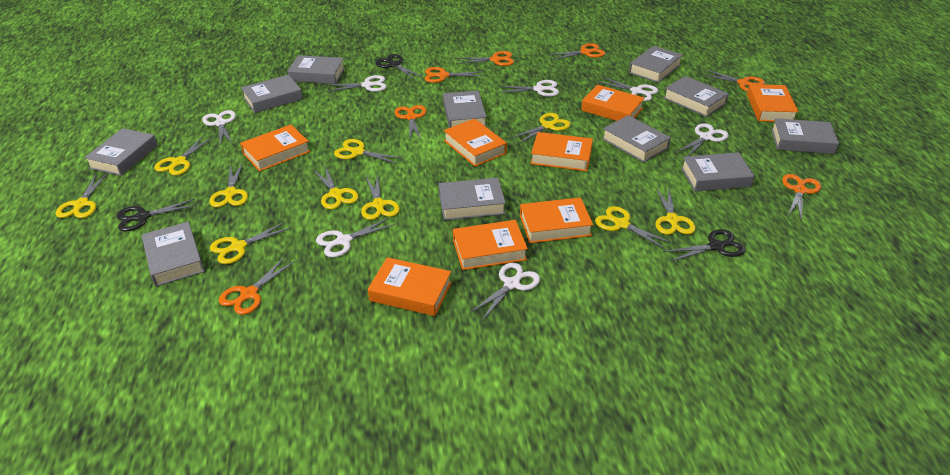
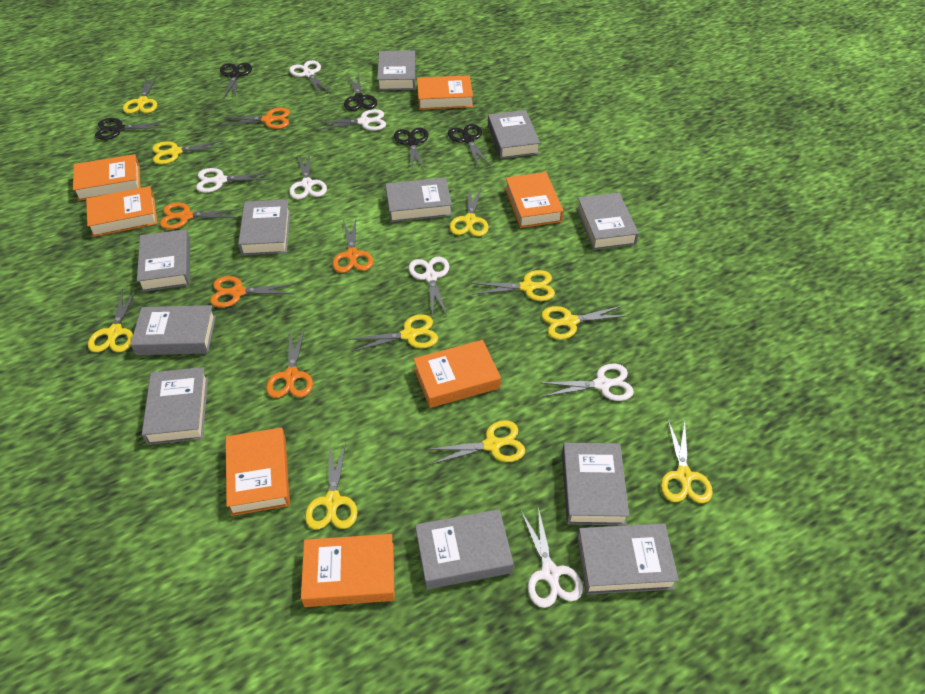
black scissors: [116,199,197,231] [375,54,422,79] [664,229,746,262] = 3 -> [95,118,167,140] [220,63,252,99] [344,74,377,111] [394,128,429,172] [448,124,490,168] = 5
orange book: [240,125,311,172] [368,257,452,316] [444,119,507,167] [453,220,528,270] [520,197,593,243] [531,132,593,171] [581,85,645,121] [747,84,799,122] = 8 -> [73,154,140,201] [86,186,157,237] [226,428,290,516] [301,534,395,607] [413,340,501,408] [417,75,473,110] [505,172,564,228] = 7
orange scissors: [219,257,295,315] [395,105,427,140] [425,67,483,83] [457,51,514,66] [548,43,605,60] [702,70,765,92] [782,174,821,221] = 7 -> [160,203,239,229] [210,276,296,308] [221,108,290,129] [266,328,313,398] [332,219,373,273] = 5

